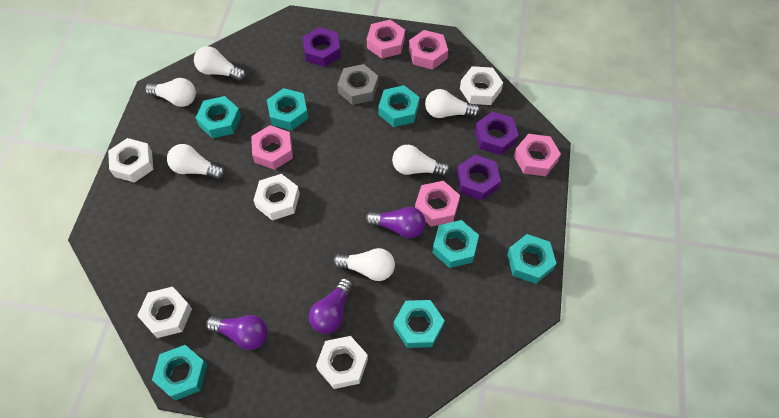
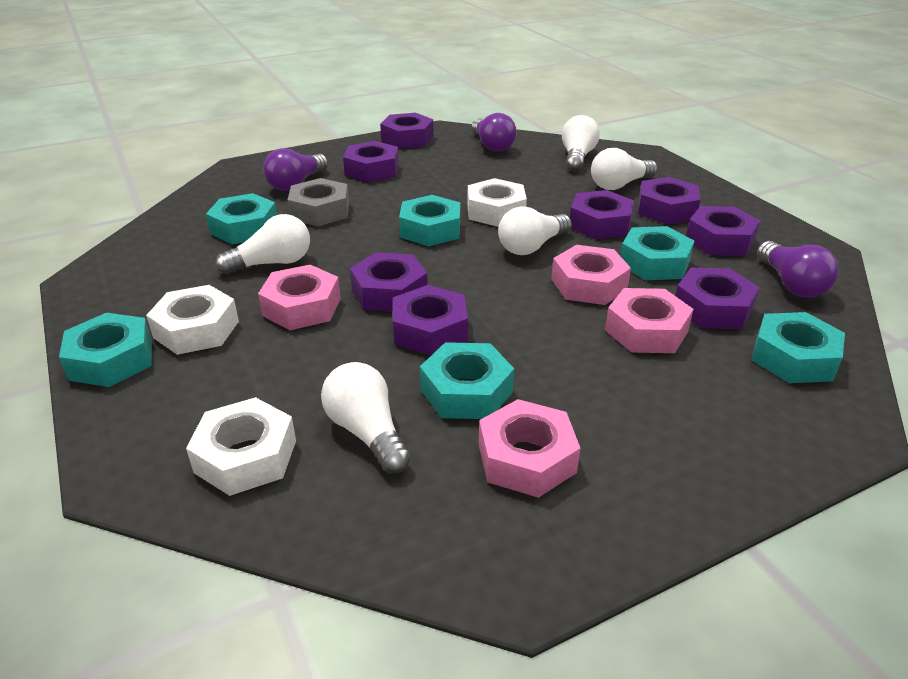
pink nut: [251,125,293,170] [367,20,405,59] [409,30,448,70] [415,181,460,227] [514,134,561,176] = 5 -> [258,264,341,330] [479,399,580,498] [551,245,631,305] [605,288,694,353] = 4
purple nut: [303,27,341,67] [457,155,501,201] [475,112,519,155] = 3 -> [343,141,399,182] [350,252,428,312] [380,113,434,149] [393,285,468,355] [570,190,634,239] [638,177,700,225] [675,268,760,329] [686,206,760,256] = 8
turquoise nut: [152,345,207,400] [195,96,241,138] [267,88,308,130] [378,85,420,127] [394,300,445,348] [432,220,479,268] [507,234,557,284] = 7 -> [59,313,152,387] [206,193,277,244] [399,195,460,246] [420,342,514,419] [620,226,695,280] [751,312,845,383] = 6
white light bulb: [145,78,196,107] [167,144,225,179] [194,46,246,81] [333,248,395,281] [392,145,450,176] [425,89,480,118] = 6 -> [215,214,310,274] [321,362,411,473] [498,206,572,255] [562,115,600,171] [591,148,658,190] = 5
white nut: [108,138,153,183] [137,287,192,338] [253,174,300,221] [316,336,368,389] [460,66,503,105] = 5 -> [146,285,239,355] [186,397,296,496] [467,178,527,227] = 3

